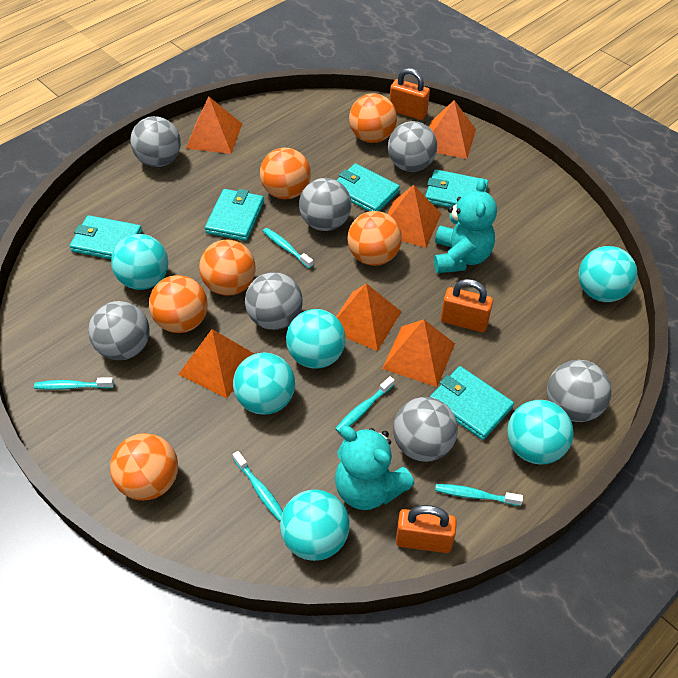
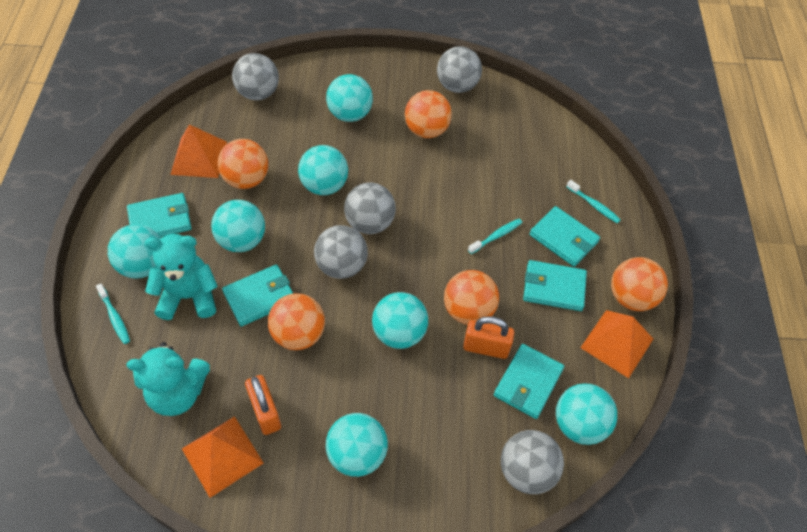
grey ball: [88,301,150,360] [130,116,181,167] [245,272,303,330] [299,178,351,231] [388,121,437,172] [393,397,458,462] [547,360,612,422] = 7 -> [232,53,279,100] [314,225,368,279] [344,182,396,234] [437,46,482,93] [501,430,564,494] = 5
orange ball: [110,433,178,500] [149,275,208,333] [199,240,255,296] [260,148,311,199] [347,211,402,266] [349,93,397,143] = 6 -> [217,139,268,189] [268,293,325,350] [405,90,452,138] [444,270,499,325] [611,257,668,311] = 5
orange padlock: [390,68,430,120] [396,505,457,553] [441,279,493,332] = 3 -> [245,375,281,435] [463,316,514,359] = 2
orange pyramid: [178,329,254,398] [186,97,242,154] [336,283,401,351] [382,320,455,387] [388,185,441,248] [429,100,476,159] = 6 -> [170,124,227,178] [182,416,264,498] [580,310,653,378] = 3
turquoise ball: [111,234,168,290] [233,352,295,415] [280,489,349,561] [286,309,346,369] [507,400,573,464] [579,246,637,302] = 6 -> [108,224,161,278] [211,200,265,252] [298,145,348,195] [326,74,373,122] [326,413,388,477] [372,292,428,349] [556,383,617,445] = 7
turquoise toothbrush: [34,377,114,390] [233,451,283,521] [263,228,313,269] [335,376,395,433] [435,484,523,506] = 5 -> [96,284,130,344] [468,219,522,254] [566,180,621,224] = 3

